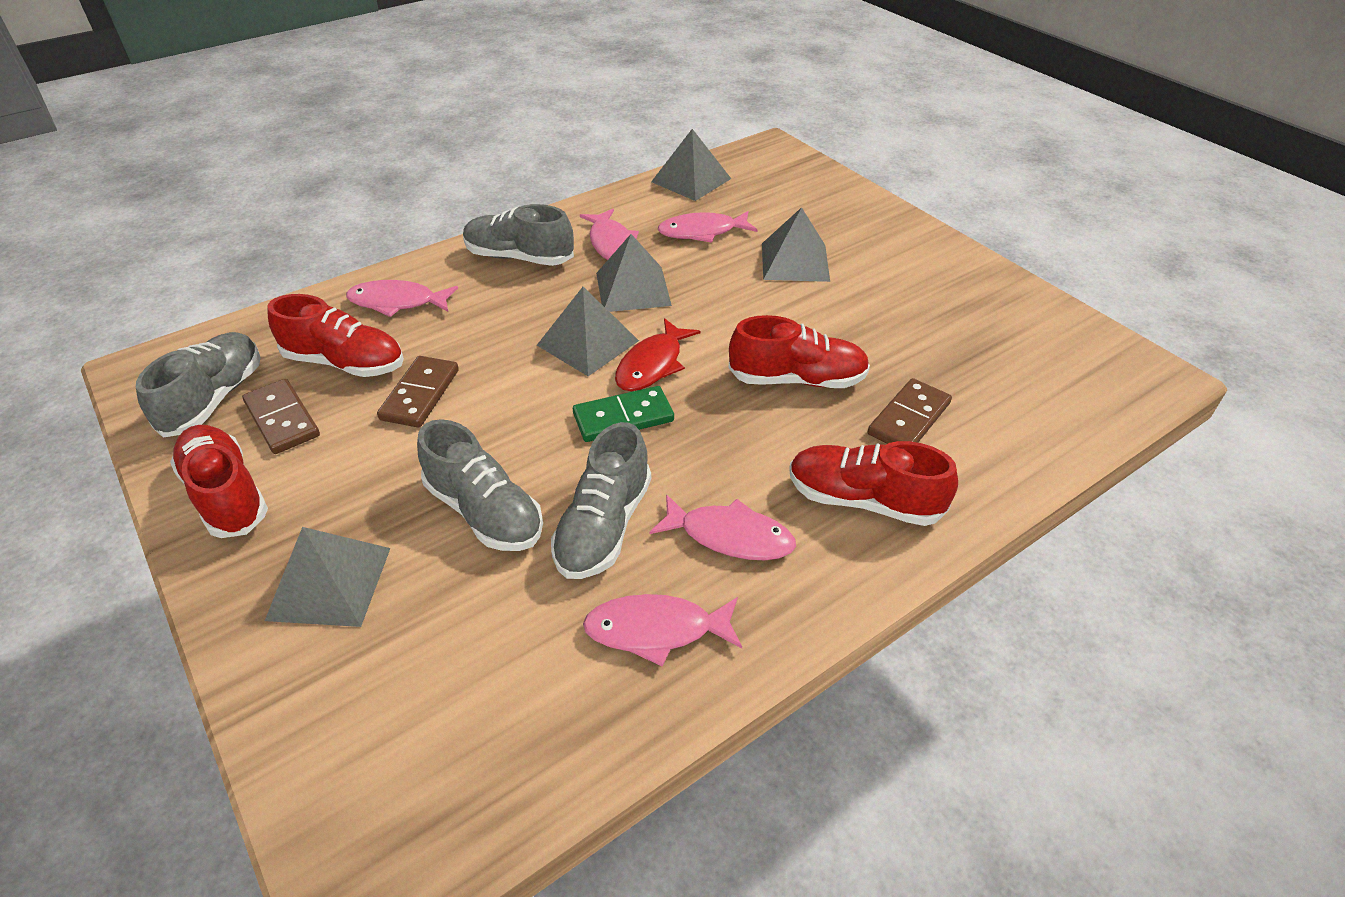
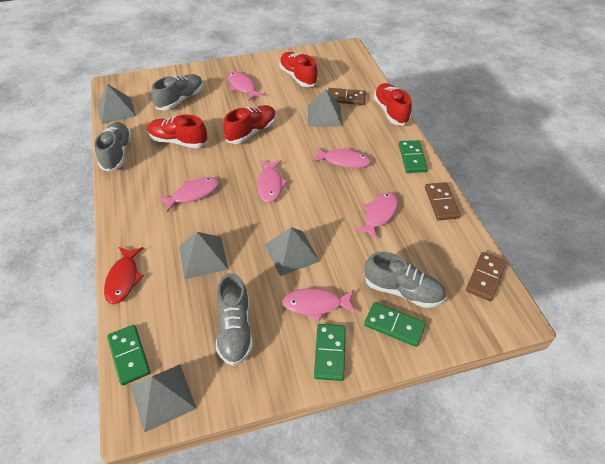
green domino: [573,386,674,442] = 1 -> [107,325,150,386] [314,324,346,381] [364,302,426,347] [399,140,428,173] = 4
pink fish: [346,280,458,317] [580,209,639,260] [583,594,742,666] [649,494,796,560] [657,211,758,243] = 5 -> [158,177,219,212] [228,71,265,100] [257,160,288,203] [282,288,356,321] [312,147,371,168] [355,192,398,240] = 6

